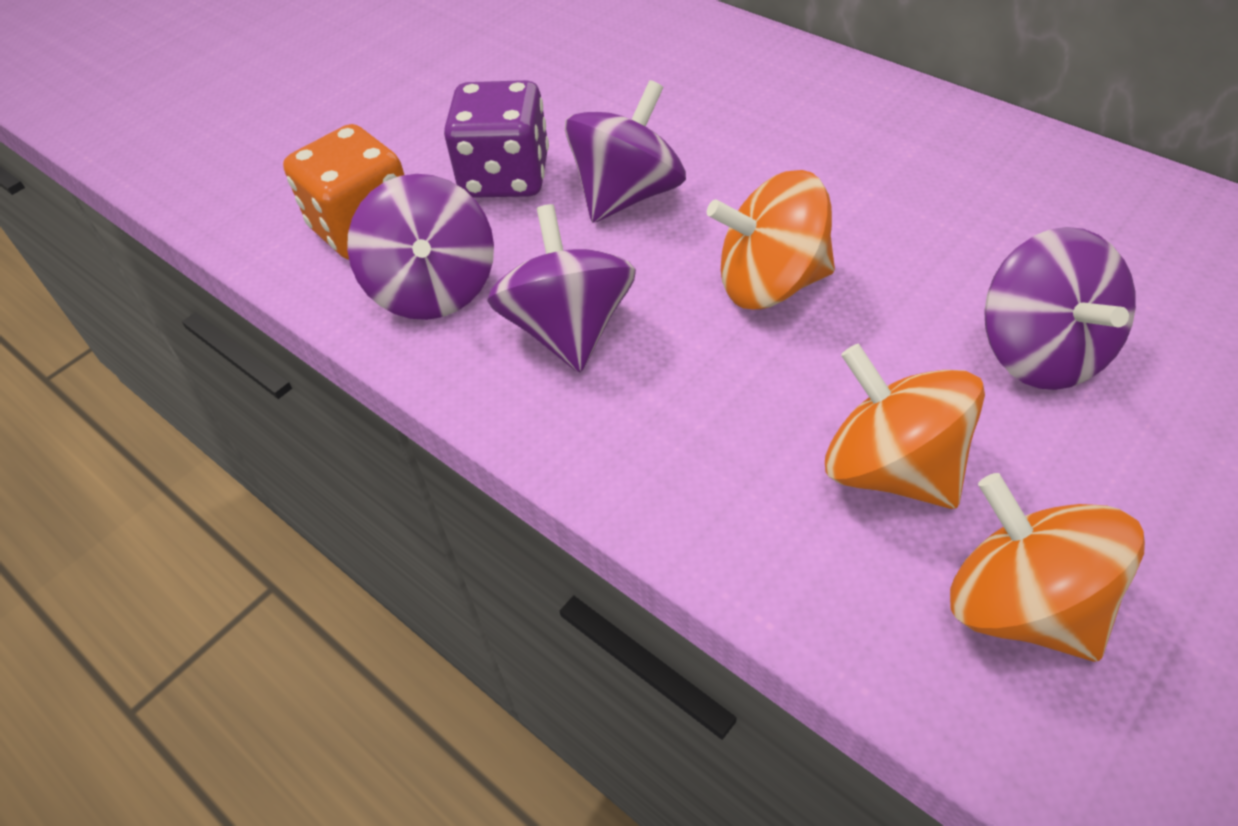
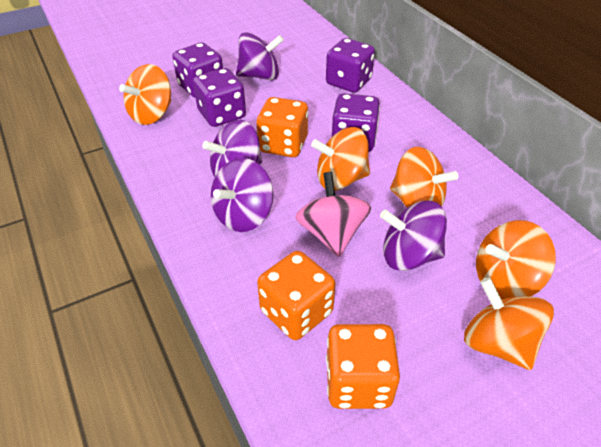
orange dice: [283,124,404,260] = 1 -> [256,97,308,157] [257,251,335,340] [326,324,400,409] = 3
orange spinning top: [707,170,835,309] [825,344,985,509] [950,473,1145,662] = 3 -> [119,64,171,125] [311,127,370,191] [390,147,458,208] [464,278,554,370] [476,220,556,300] = 5
pink spinning top: none = 0 -> [295,172,371,257] = 1
purple dice: [444,80,549,198] = 1 -> [172,42,223,98] [193,68,246,127] [326,38,375,93] [332,93,380,152] = 4

